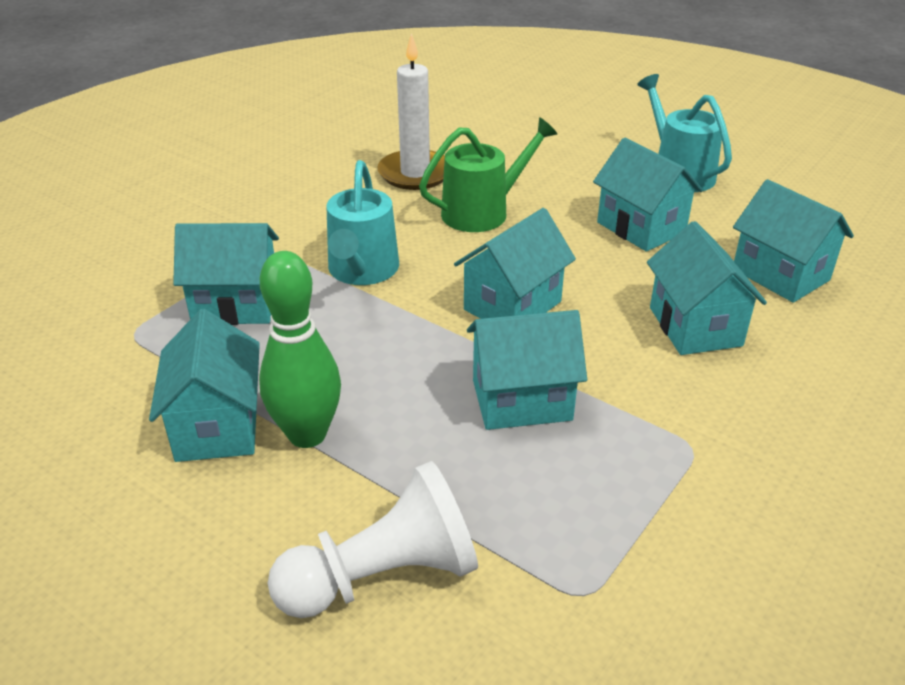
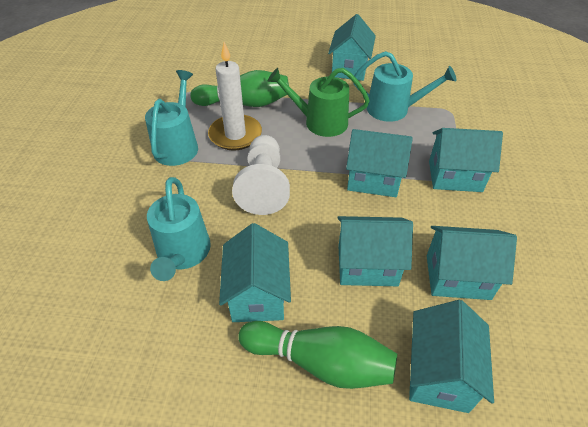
green bowling pin: [259,251,341,448] = 1 -> [190,70,289,107] [238,321,397,389] = 2
turquoise watering can: [327,160,399,285] [637,74,732,192] = 2 -> [145,70,198,166] [147,177,211,281] [354,51,456,122] = 3

